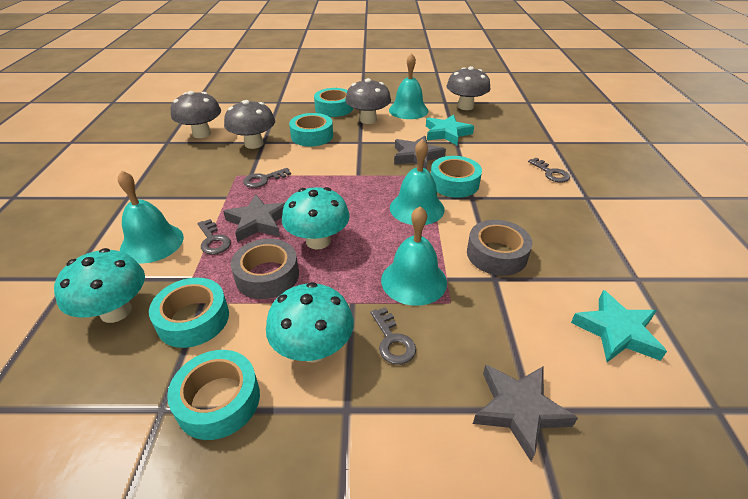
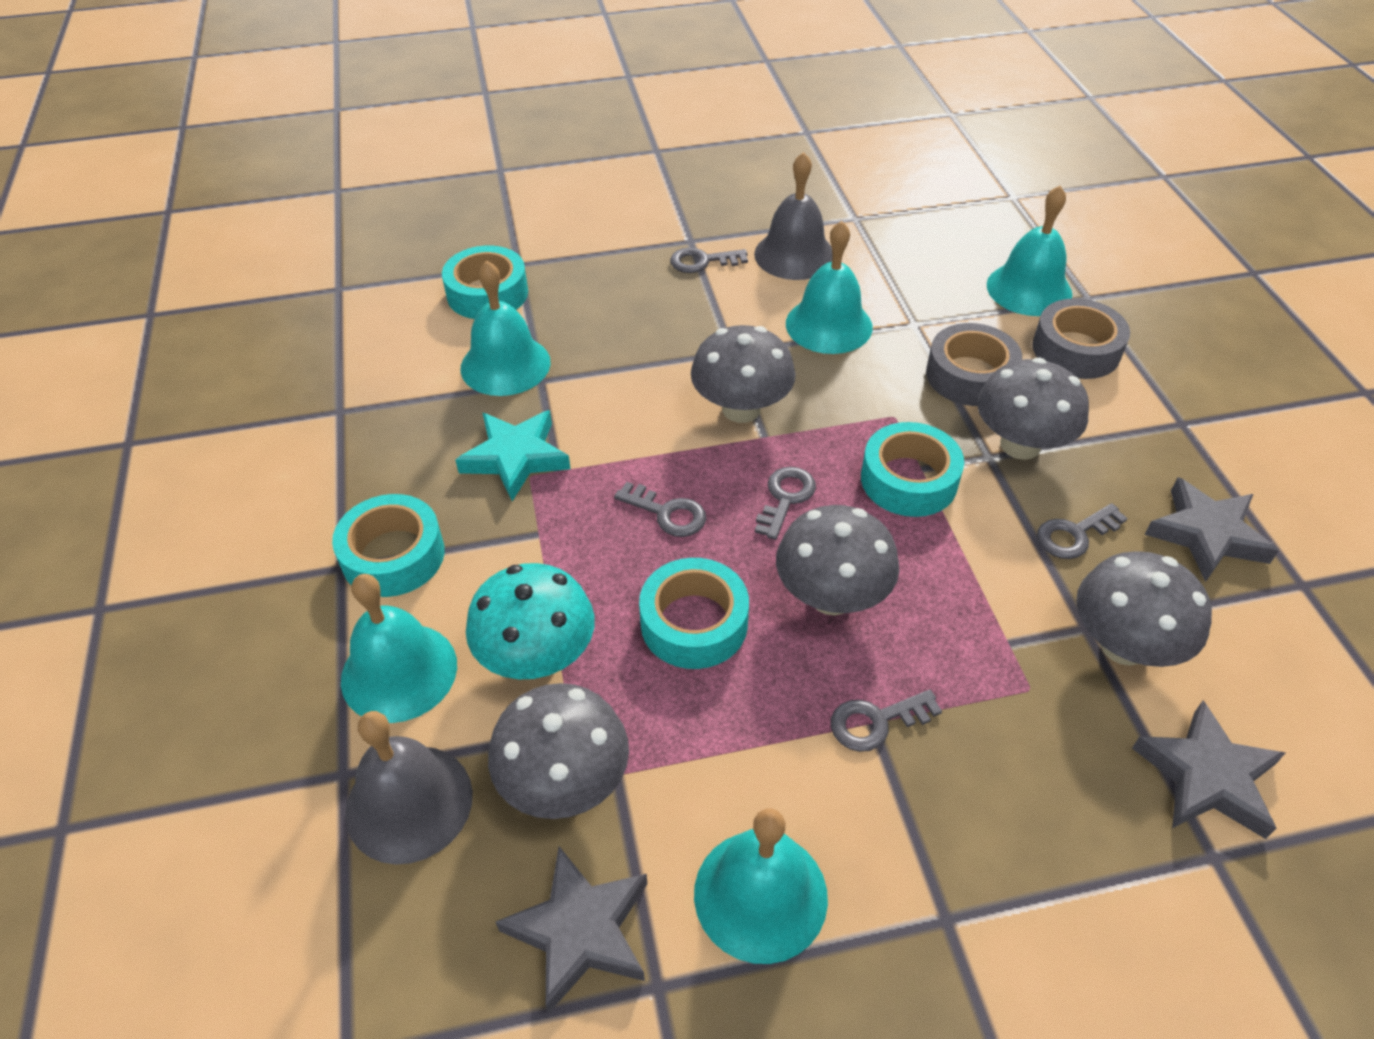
grey bell: none = 0 -> [345,711,473,865] [754,152,833,280] = 2
grey key: [198,219,231,255] [243,168,291,188] [371,307,416,365] [528,158,570,183] = 4 -> [614,482,706,537] [670,248,748,273] [755,467,816,540] [831,689,942,752] [1037,503,1128,559] = 5
grey mushroom: [171,91,221,138] [224,100,275,149] [345,78,391,124] [447,66,491,110] = 4 -> [488,683,629,819] [691,325,796,423] [776,505,899,615] [977,358,1089,460] [1076,551,1212,667] = 5
turquoise bell: [118,170,184,264] [381,206,447,306] [389,53,429,119] [390,139,445,225] = 4 -> [341,574,457,723] [461,261,551,396] [694,808,828,964] [786,221,873,354] [987,186,1072,316] = 5
turquoise mushroom: [54,248,145,323] [266,282,354,362] [282,187,350,250] = 3 -> [466,563,595,679] = 1
turquoise star: [426,115,474,145] [571,290,667,362] = 2 -> [456,410,571,501] = 1
turquoise tape: [149,278,229,348] [167,350,260,440] [289,113,333,146] [314,88,353,117] [431,156,482,198] = 5 -> [332,494,445,597] [442,245,528,319] [639,558,749,669] [861,422,964,517] = 4

